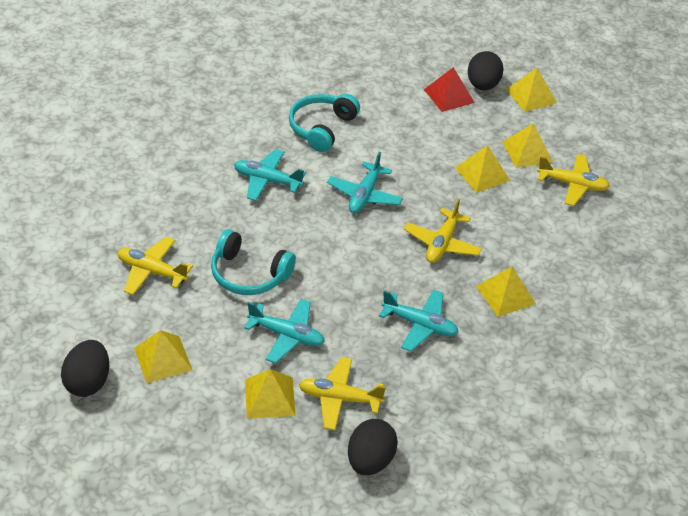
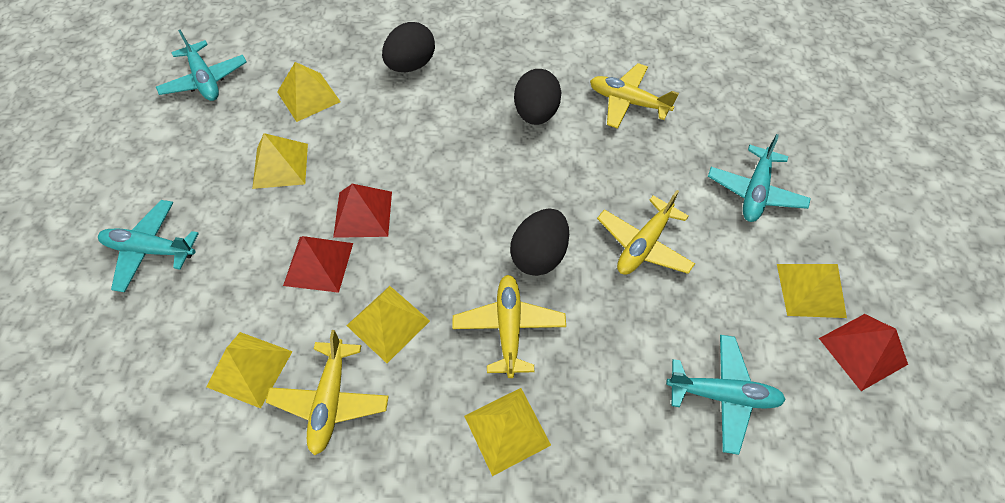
red pyramid: [424,67,475,112] = 1 -> [283,236,353,293] [333,184,392,238] [819,314,908,391] = 3
turquoise headphones: [211,229,296,295] [289,94,360,152] = 2 -> none = 0

